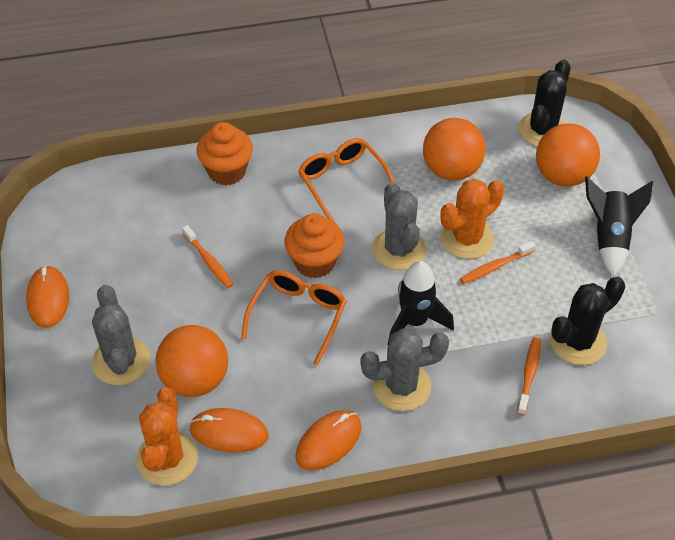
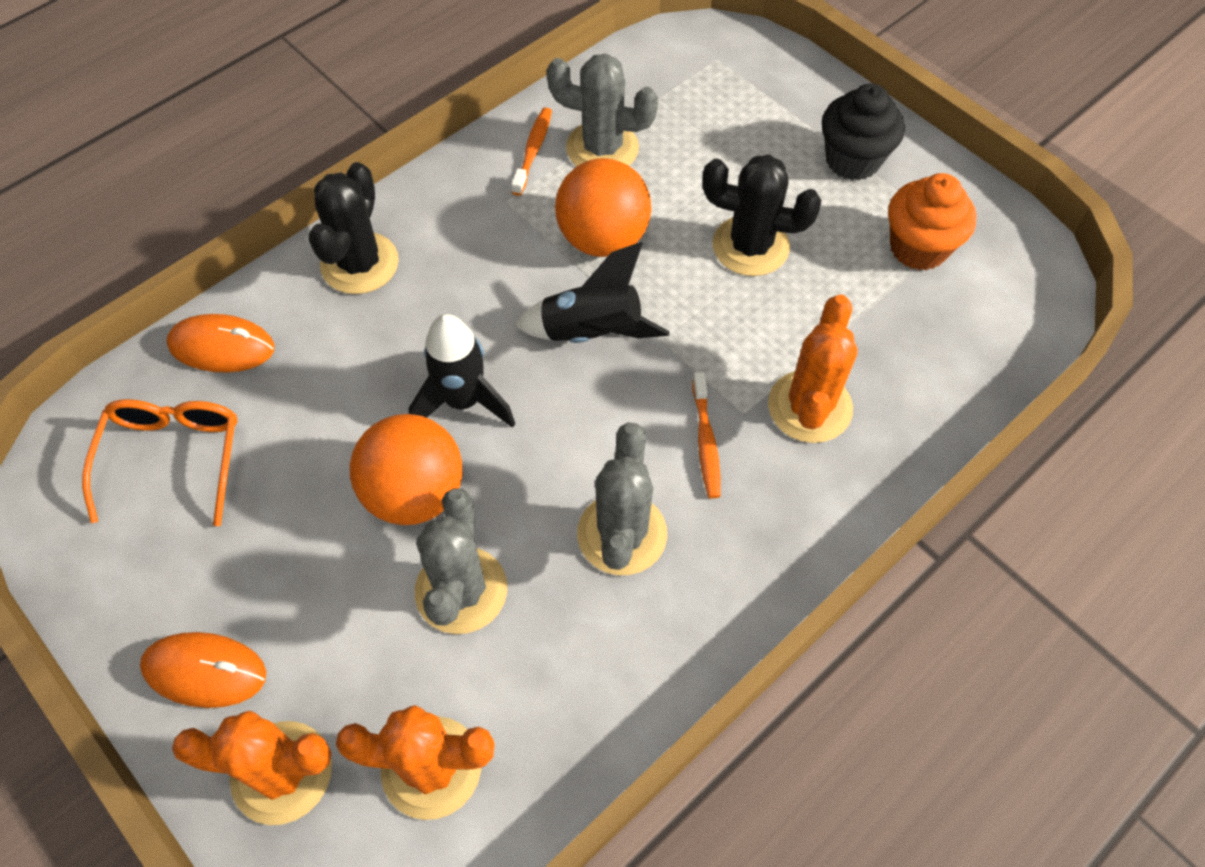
black cupcake: none = 0 -> [822,83,905,181] = 1
orange ball: [155,325,228,397] [423,118,486,180] [536,123,600,187] = 3 -> [350,414,463,525] [555,158,651,257] = 2
orange cactus: [136,387,198,486] [440,179,504,259] = 2 -> [172,711,332,825] [336,705,495,820] [768,294,858,443] = 3
orange cupcake: [196,122,253,186] [285,214,344,278] = 2 -> [888,173,977,270] = 1
orange glasses: [241,270,347,366] [298,138,394,222] = 2 -> [82,399,238,526] = 1
orange mouse: [26,265,69,328] [189,408,268,453] [295,410,362,471] = 3 -> [140,632,266,708] [167,314,275,372] = 2
orange toothbrush: [182,225,233,288] [460,241,536,284] [517,337,541,415] = 3 -> [511,108,552,196] [692,372,720,498] = 2

